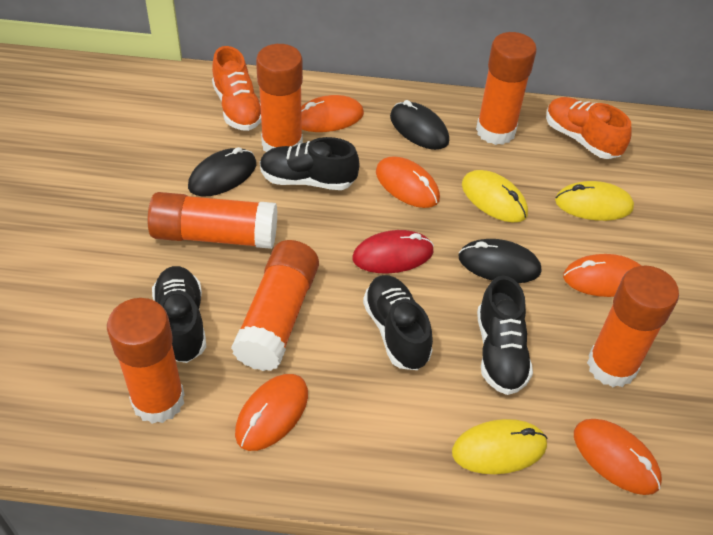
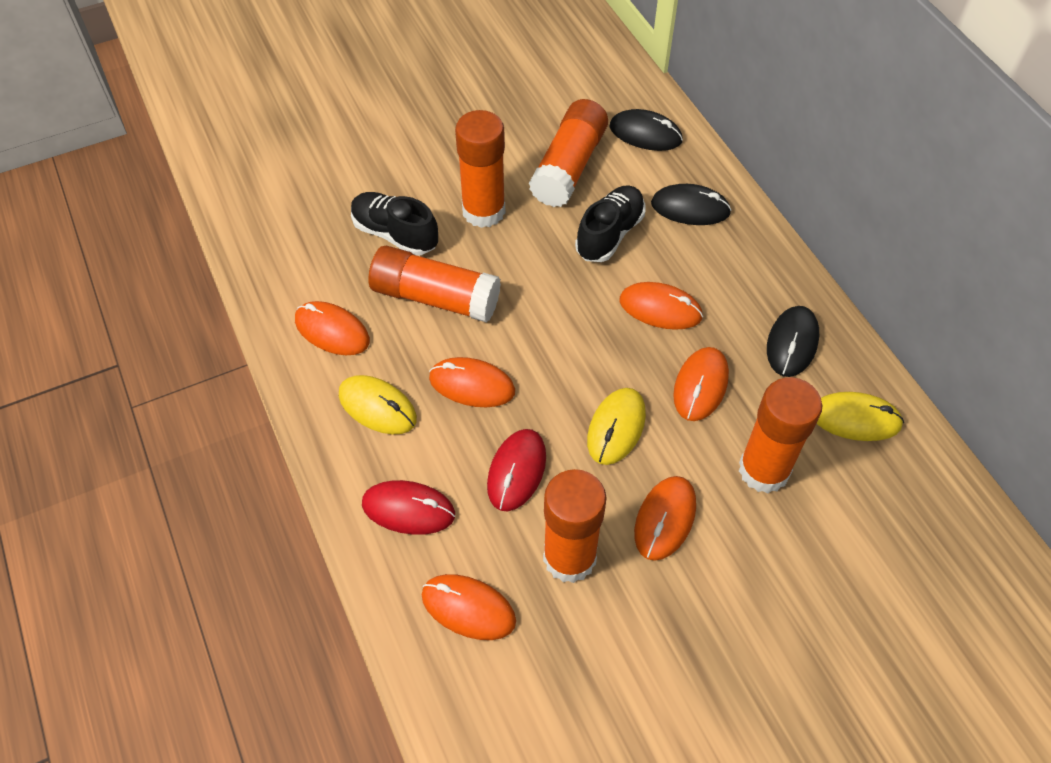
black shoe: [152,266,206,363] [260,137,359,190] [363,275,433,370] [477,275,533,395] = 4 -> [351,192,438,256] [575,185,645,262] = 2
orange glue stick: [107,298,185,424] [148,192,277,249] [231,240,319,371] [256,44,303,152] [476,32,537,145] [587,266,679,387] = 6 -> [369,246,501,322] [455,110,505,228] [529,99,608,207] [543,469,606,583] [739,377,822,493] = 5
orange mouse: [235,374,308,451] [301,95,364,132] [376,156,440,208] [563,254,641,297] [574,419,662,495] = 5 -> [295,301,370,355] [422,574,516,640] [429,357,515,407] [619,282,703,330] [634,476,696,561] [673,347,729,421] = 6
orange shoe: [212,46,261,131] [546,97,632,159] = 2 -> none = 0
red mouse: [352,230,434,274] = 1 -> [362,480,455,535] [487,429,546,511] = 2

